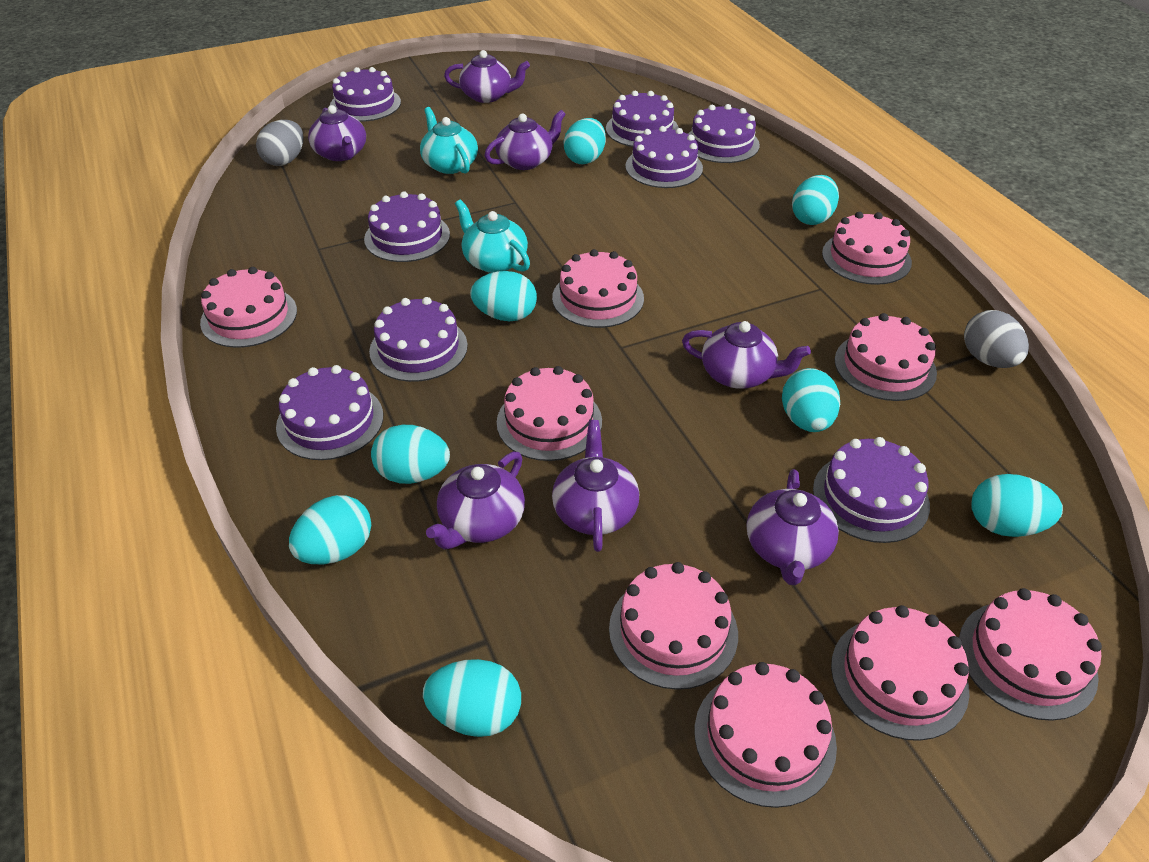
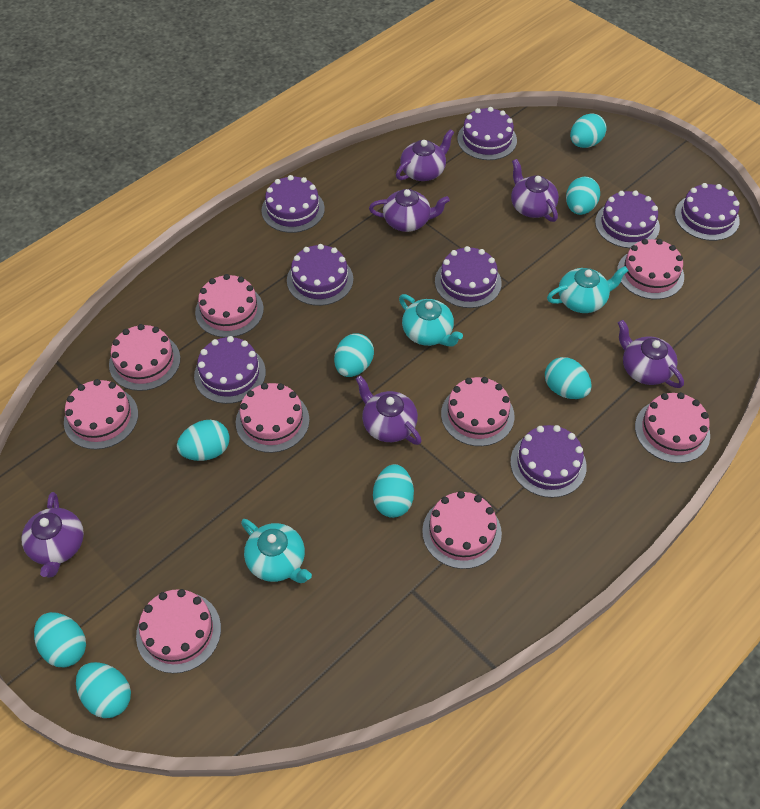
grey egg: [256,120,304,166] [964,310,1029,368] = 2 -> none = 0
purple teapot: [308,105,366,161] [426,452,525,549] [444,50,530,103] [484,110,566,170] [552,420,639,552] [682,321,811,389] [747,469,839,585] = 7 -> [21,492,84,578] [356,375,422,445] [369,189,450,232] [396,129,454,181] [511,159,559,222] [618,320,684,388] = 6
turquoise teapot: [420,107,478,174] [455,200,530,273] = 2 -> [241,519,312,583] [399,294,463,346] [547,266,628,313] = 3

